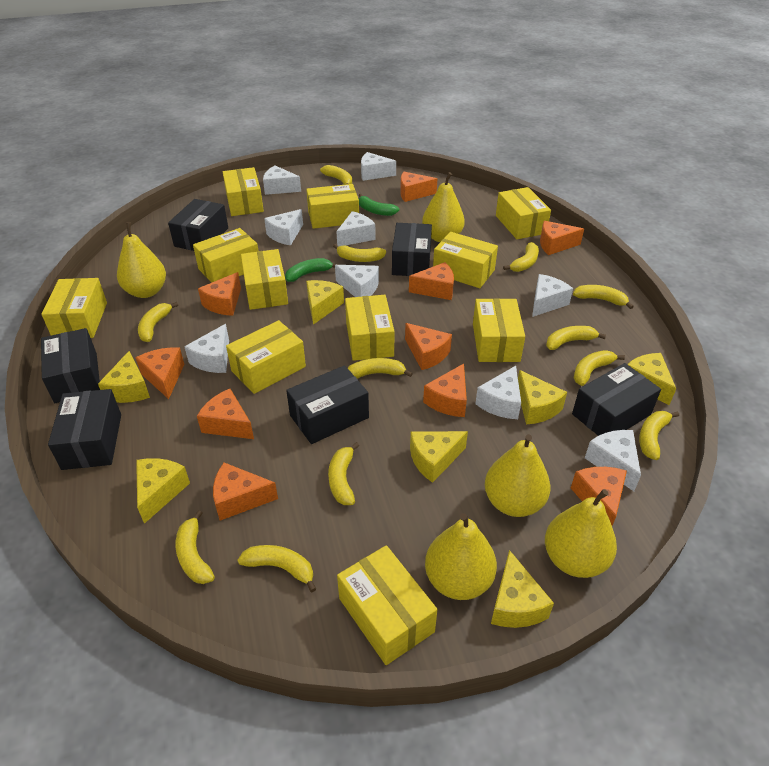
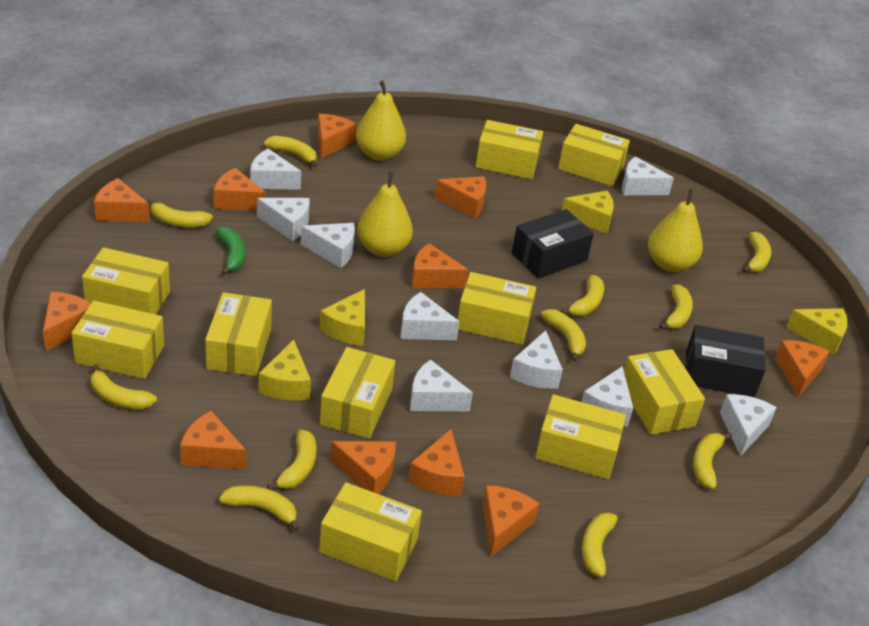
black box: [41,328,100,403] [48,389,121,470] [168,199,228,251] [286,365,369,444] [392,223,432,276] [572,363,661,436] = 6 -> [512,209,594,278] [685,325,766,397] = 2
green banana: [285,258,339,282] [359,194,399,216] = 2 -> [215,227,245,275] = 1
orange cheese: [135,348,184,399] [197,389,254,439] [198,272,241,316] [213,463,278,521] [400,172,437,202] [405,323,452,370] [409,262,454,300] [423,364,467,417] [540,221,584,255] [571,467,627,526] = 10 -> [43,292,91,351] [94,178,150,222] [180,411,246,469] [214,168,266,211] [318,114,356,158] [330,441,396,494] [408,429,465,496] [412,243,468,288] [435,176,486,218] [482,485,539,556] [775,340,830,397] = 11
yellow banana: [138,302,178,342] [175,510,215,584] [238,545,316,592] [320,165,352,185] [328,442,359,505] [333,244,386,262] [348,358,413,379] [503,242,539,272] [546,326,606,350] [573,285,634,309] [574,350,625,386] [639,411,679,460] = 12 -> [91,364,157,409] [148,199,213,227] [219,485,300,531] [264,136,317,167] [267,429,317,490] [541,309,586,362] [561,275,604,316] [582,511,626,577] [659,285,693,329] [693,433,732,489] [742,232,771,272] = 11
yellow box: [41,278,107,338] [193,228,258,283] [223,167,264,216] [226,320,306,394] [241,249,288,310] [306,184,359,229] [337,545,437,665] [345,295,395,361] [433,232,498,288] [473,298,525,362] [496,187,551,239] = 11 -> [71,301,164,379] [82,247,170,314] [205,292,272,376] [319,482,422,582] [320,347,395,439] [457,272,536,345] [476,120,543,179] [535,394,626,479] [558,124,630,186] [624,349,705,435] = 10
yellow cheese: [98,351,150,403] [136,458,190,524] [306,280,344,325] [410,431,468,483] [491,550,554,628] [518,370,567,424] [627,353,676,405] = 7 -> [259,340,311,400] [319,289,365,346] [562,191,614,233] [786,308,848,355] = 4
yellow pear: [117,222,166,298] [422,172,465,242] [425,513,497,600] [485,434,551,517] [545,489,617,578] = 5 -> [356,80,406,161] [357,171,413,257] [648,189,703,272] = 3

